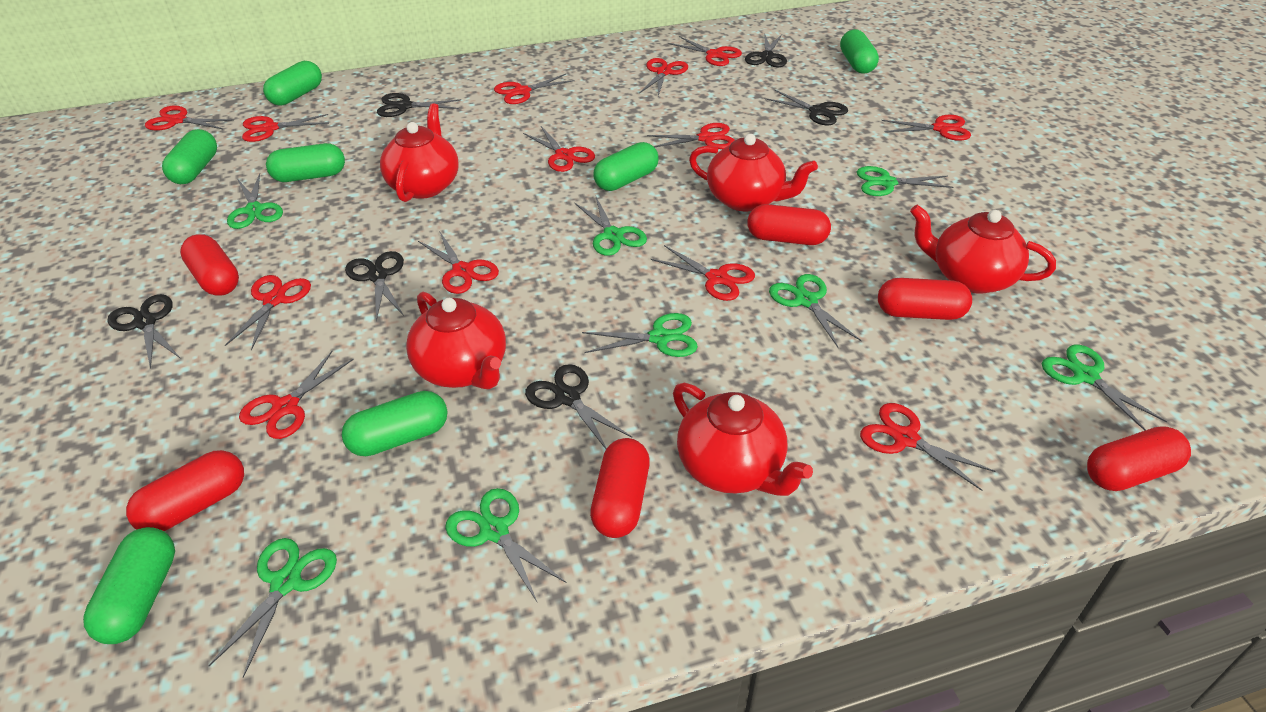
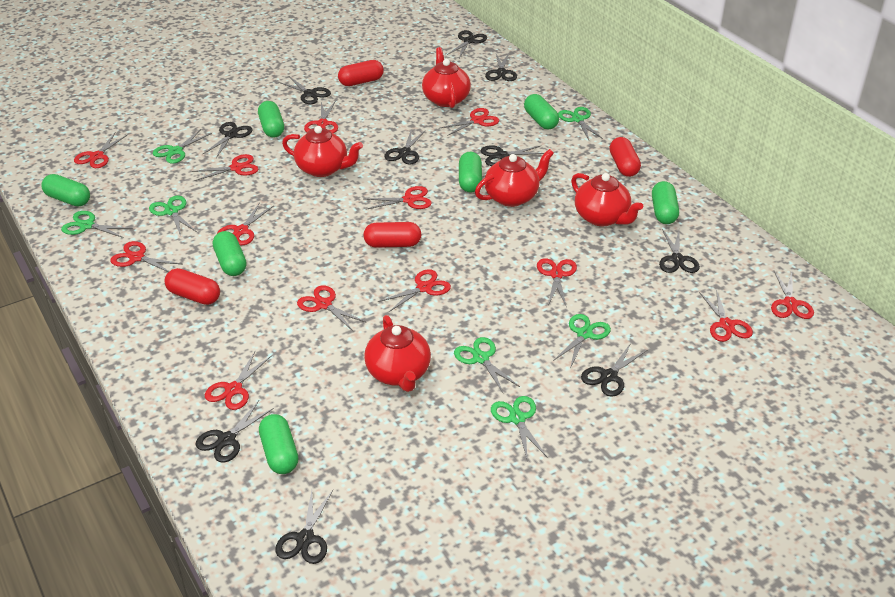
black scissors: [107,294,181,369] [345,251,404,322] [377,93,461,117] [525,364,632,449] [745,34,787,67] [764,90,848,125] = 6 -> [195,401,274,463] [202,122,253,158] [275,490,333,564] [278,76,331,104] [384,130,426,164] [447,30,487,58] [480,145,544,166] [485,53,517,81] [581,343,647,397] [659,229,700,273] = 10
green scissors: [208,538,337,678] [227,173,283,229] [445,488,567,602] [575,197,647,256] [582,313,698,357] [769,274,862,348] [857,166,954,196] [1042,344,1167,431] = 8 -> [61,211,133,238] [149,196,197,236] [152,129,212,164] [454,337,520,394] [491,396,547,459] [553,314,611,369] [558,107,603,140] = 7
red capsule: [126,450,244,531] [180,234,239,296] [590,438,650,538] [747,204,831,245] [878,278,972,320] [1087,426,1191,491] = 6 -> [164,268,220,305] [338,60,384,86] [363,222,421,248] [609,137,641,177] = 4

